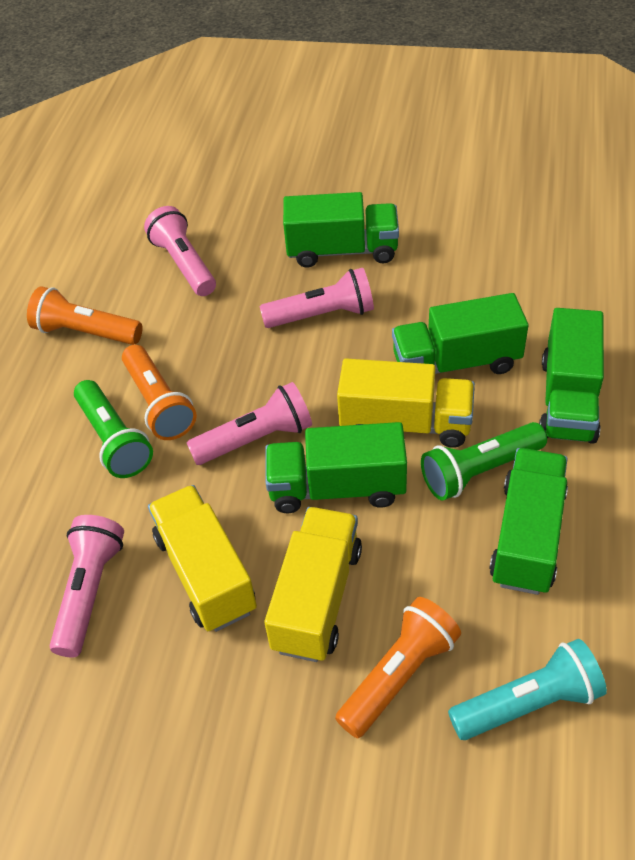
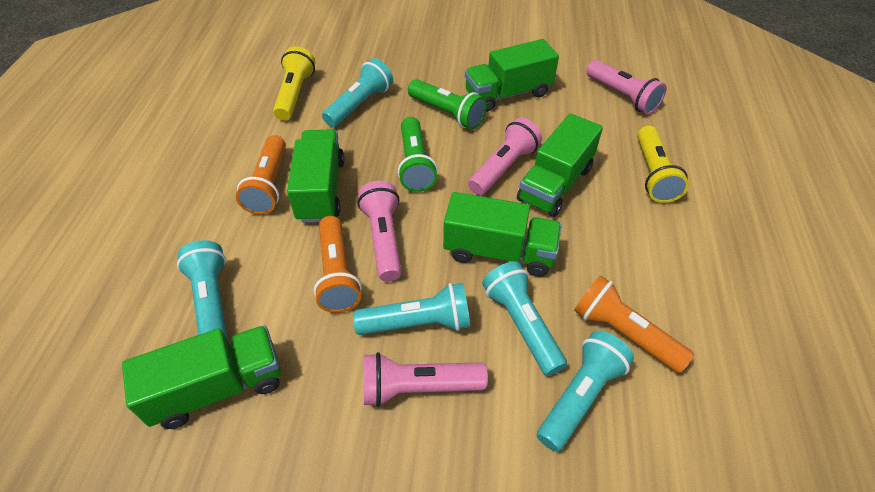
turquoise flashlight: [448,639,607,740] = 1 -> [177,240,228,340] [322,58,393,127] [353,283,470,335] [482,262,567,376] [537,331,634,452] = 5
yellow flashlight: none = 0 -> [273,46,315,121] [637,126,689,203] = 2
yellow truck: [148,485,257,632] [264,507,362,662] [337,358,475,448] = 3 -> none = 0

